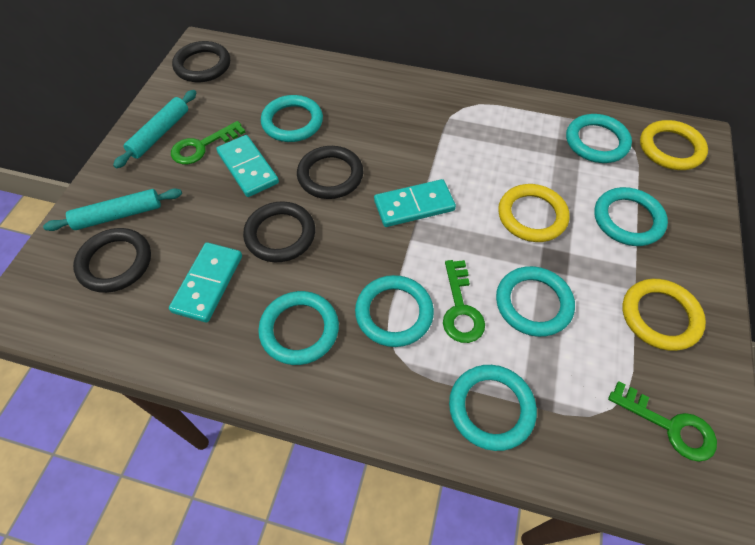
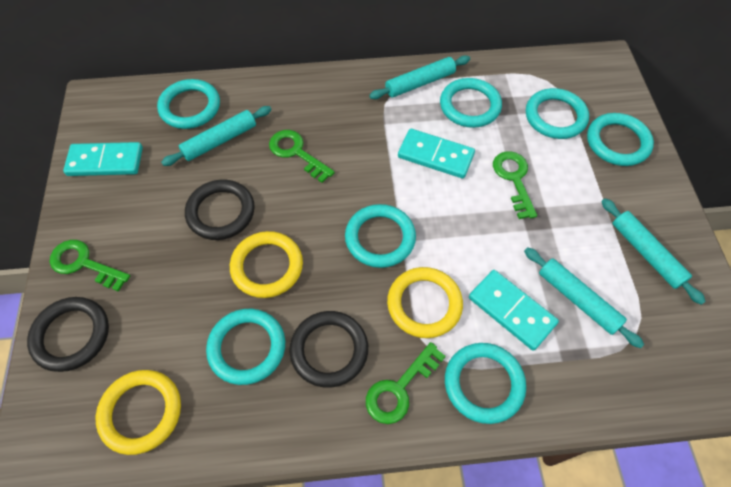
black ring: [73,228,151,293] [172,41,230,82] [243,201,315,262] [297,146,363,199] = 4 -> [27,297,109,372] [185,179,255,240] [289,311,368,388] = 3
green key: [171,121,245,164] [443,260,485,343] [608,381,717,462] = 3 -> [50,240,130,292] [269,130,335,183] [366,342,446,424] [493,151,537,219] = 4
turquoise rolling pin: [43,188,182,231] [113,90,196,168] = 2 -> [161,106,272,166] [369,55,470,99] [524,247,644,348] [601,198,706,305] = 4

